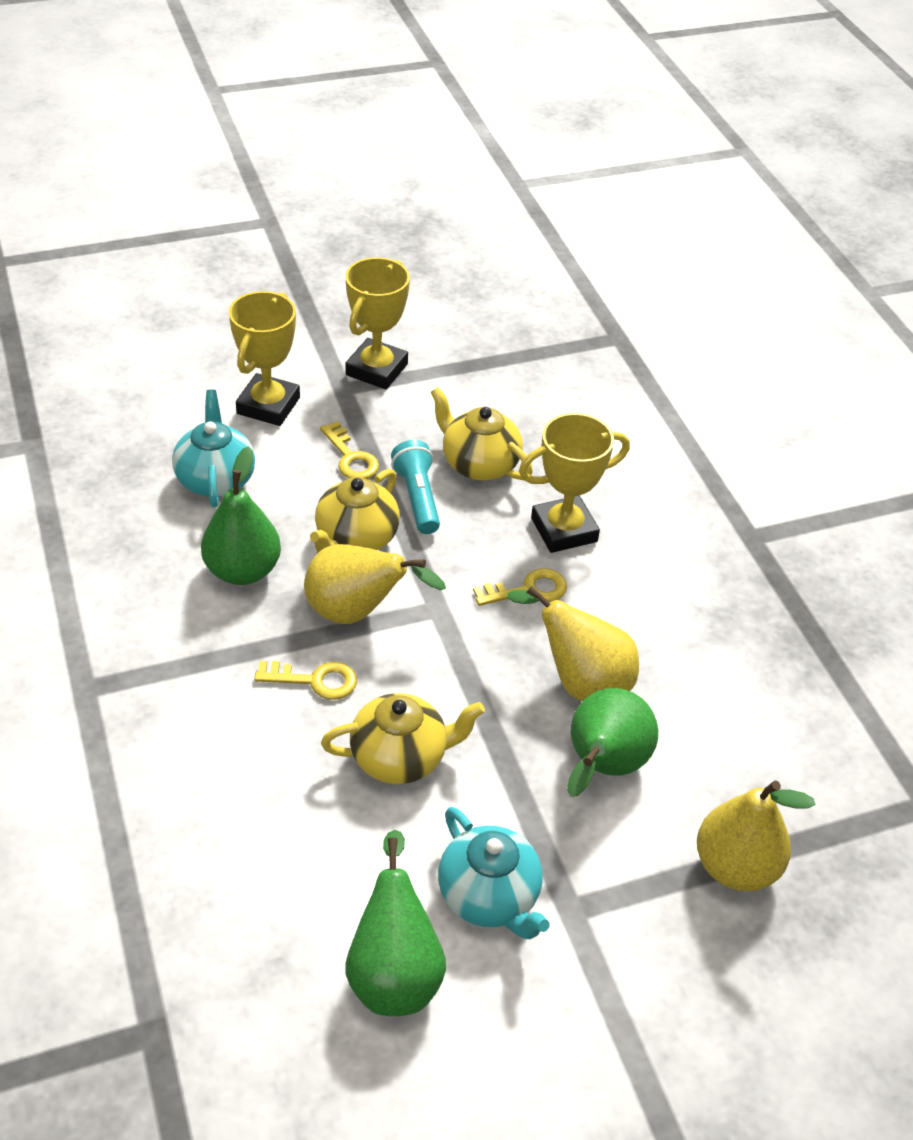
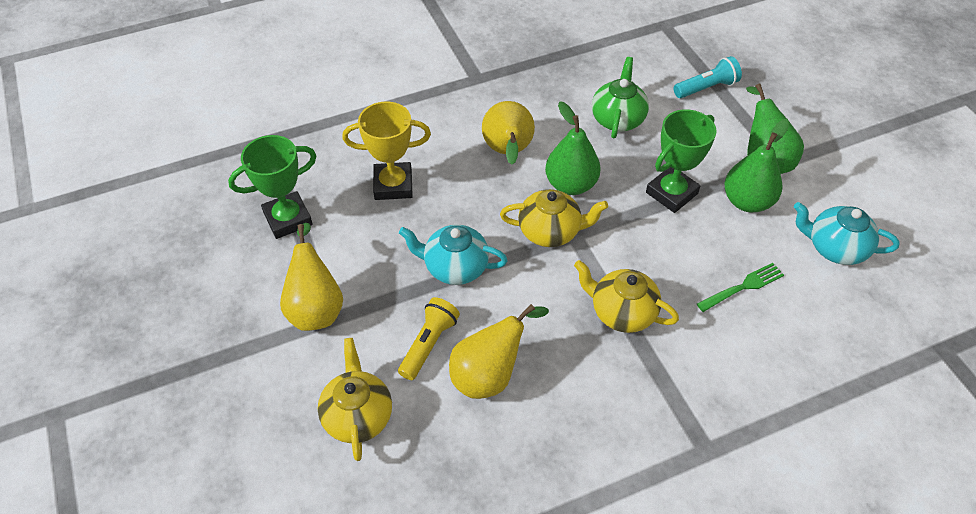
green fork: none = 0 -> [697,263,784,312] = 1
green teapot: none = 0 -> [592,57,649,139] = 1
green trophy: none = 0 -> [228,135,317,239] [646,109,716,213] = 2
yellow flashlight: none = 0 -> [398,297,460,380] = 1
yellow key: [254,661,357,700] [320,421,379,479] [473,568,567,606] = 3 -> none = 0
yellow trophy: [229,291,300,426] [345,257,410,389] [519,413,630,553] = 3 -> [342,101,431,200] = 1

